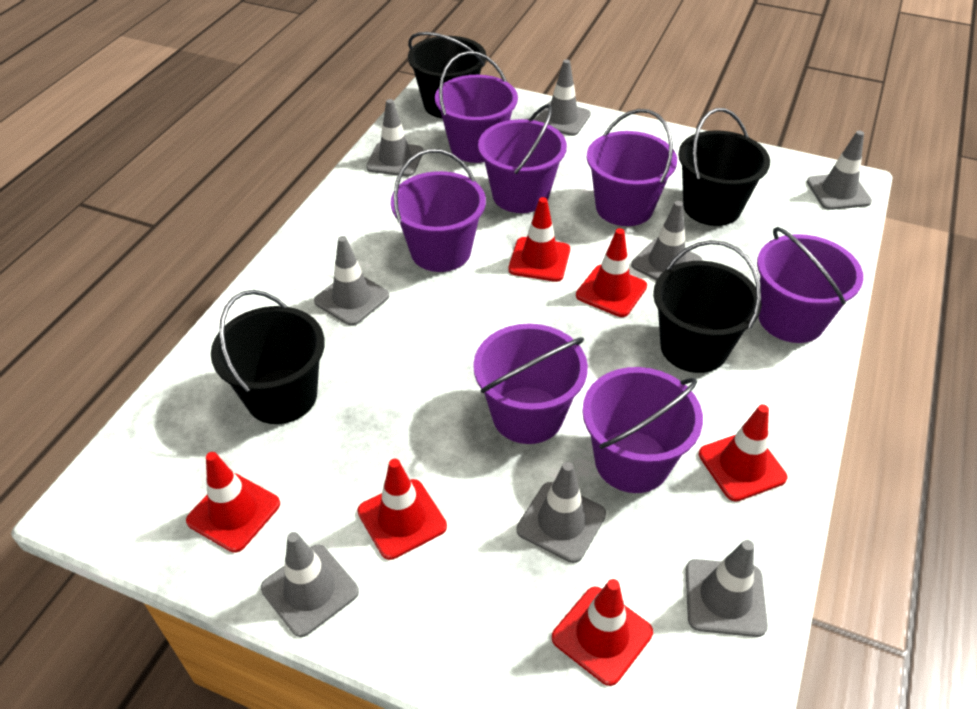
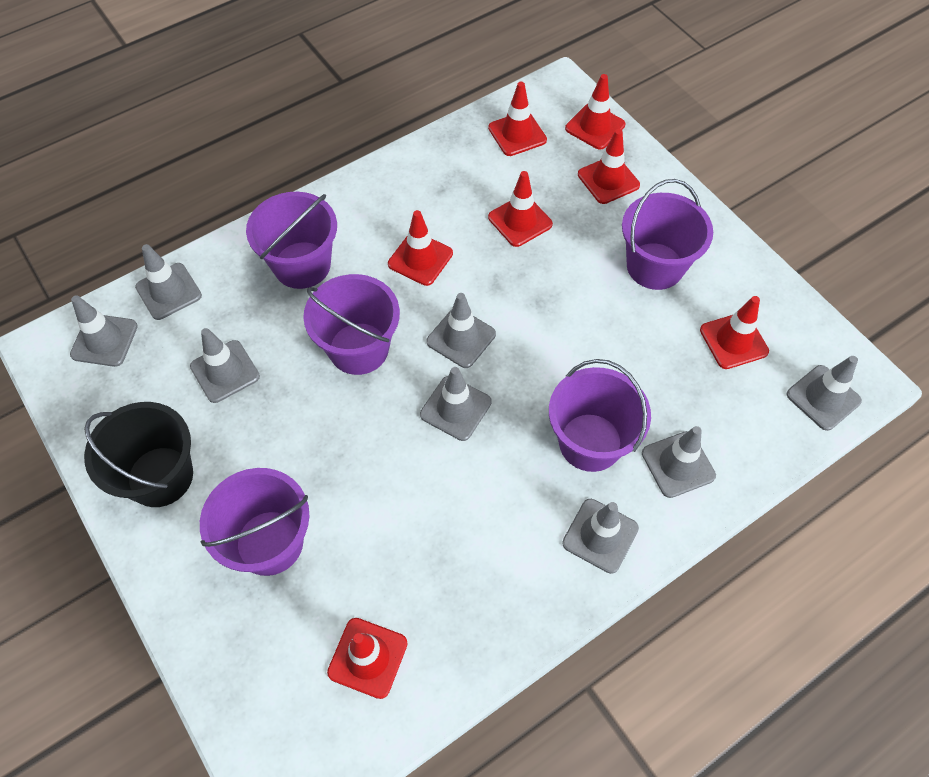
black bucket: [211,290,325,424] [408,32,486,118] [653,240,762,373] [678,108,770,226] = 4 -> [84,402,193,507] = 1
purple bucket: [391,149,486,272] [435,51,518,163] [473,323,588,444] [478,104,567,213] [582,367,703,493] [587,109,677,226] [757,227,864,343] = 7 -> [200,468,309,576] [246,192,337,289] [303,274,400,375] [549,359,651,472] [622,179,713,290] = 5
red traffic cone: [186,452,280,553] [357,459,447,560] [508,197,570,282] [552,579,653,686] [576,228,647,317] [699,404,787,502] = 6 -> [327,618,408,699] [388,210,453,286] [488,82,547,156] [488,171,553,247] [565,74,625,150] [578,129,640,204] [700,296,769,369] = 7

